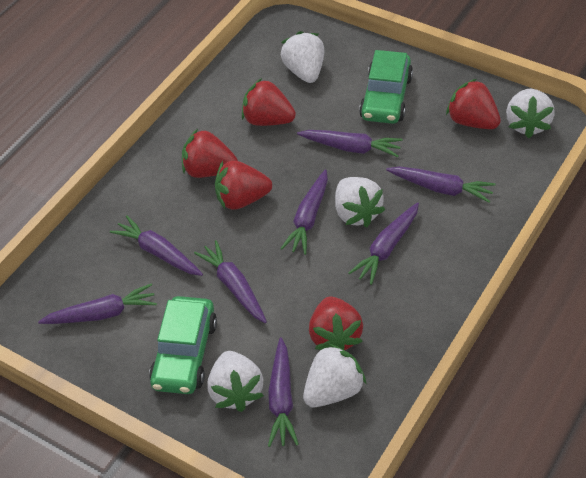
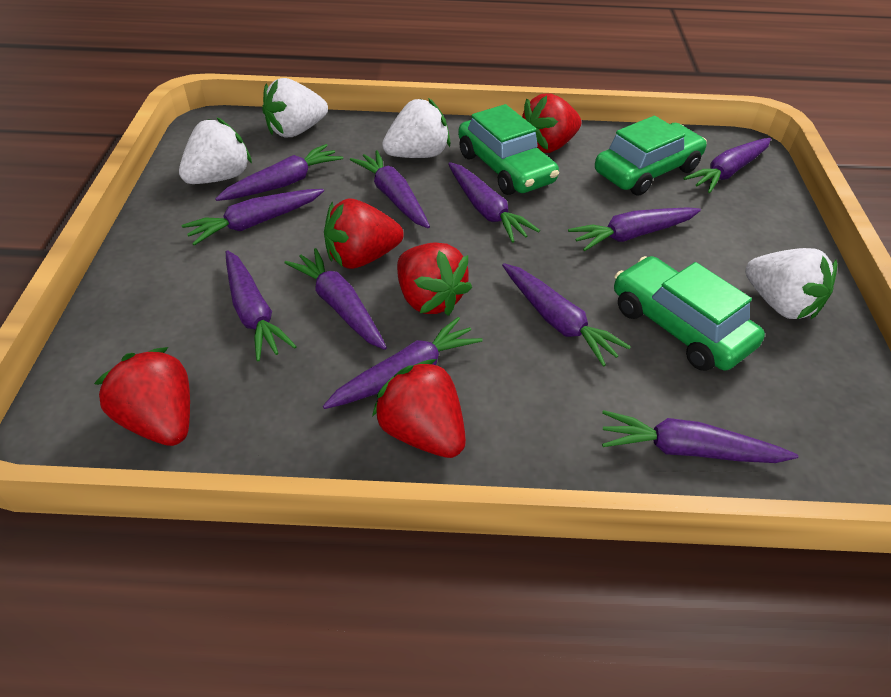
green car: [149,296,217,394] [359,50,413,124] = 2 -> [458,104,559,195] [595,116,707,196] [614,256,765,371] = 3
purple carrot: [38,284,157,324] [110,215,203,276] [194,240,267,323] [268,337,299,447] [280,170,328,255] [297,130,403,157] [348,202,419,285] [386,166,496,203] = 8 -> [182,189,324,246] [215,144,343,201] [226,250,297,361] [285,248,387,350] [323,317,483,409] [350,150,430,228] [448,162,540,243] [502,263,631,367] [568,207,701,251] [602,410,798,463] [684,138,771,193] = 11
white strawberry: [207,351,264,412] [281,31,324,83] [303,343,367,407] [335,177,385,227] [506,89,555,138] = 5 -> [179,117,252,184] [262,78,328,137] [382,98,451,158] [745,248,837,319] = 4

